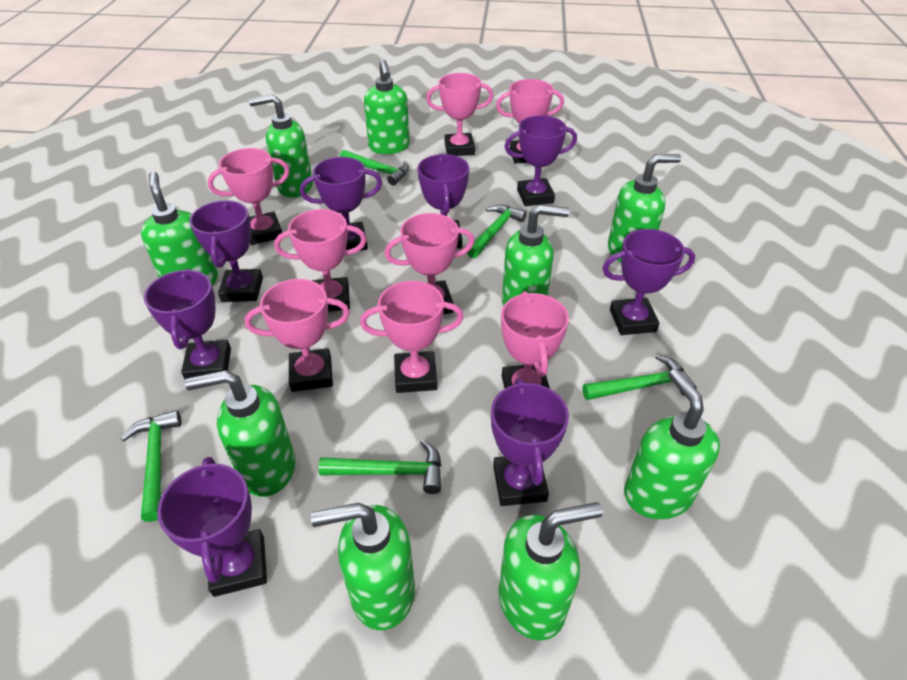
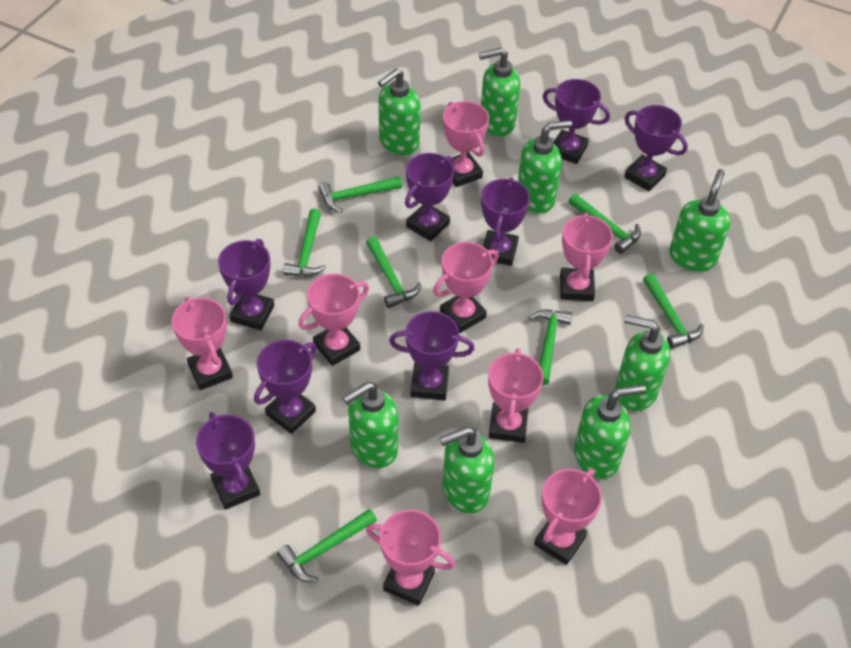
green hammer: [121,410,182,522] [319,440,441,494] [340,150,409,186] [467,205,527,258] [582,354,697,400] = 5 -> [277,509,377,582] [283,209,326,277] [319,176,402,212] [366,237,421,308] [529,310,572,385] [568,194,641,254] [643,273,704,349] = 7
green soap dispenser: [141,172,218,285] [185,370,296,497] [249,94,313,198] [311,503,415,630] [364,60,410,154] [499,502,603,640] [502,205,569,306] [608,154,681,262] [624,369,720,519] = 9 -> [342,382,399,468] [378,69,421,155] [439,426,494,514] [479,47,520,136] [518,120,572,213] [574,384,646,479] [615,315,670,411] [669,169,731,272] = 8

